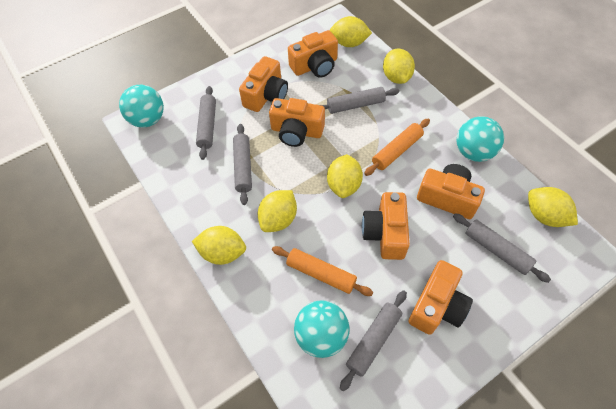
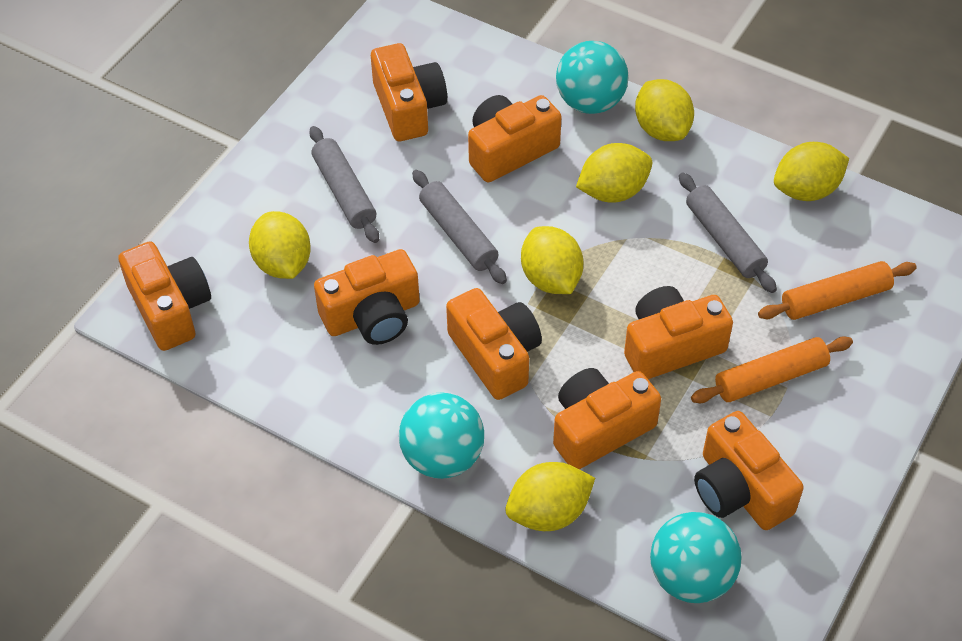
grey rolling pin: [196,86,216,160] [233,124,252,205] [322,87,399,114] [340,291,407,391] [453,213,551,283] = 5 -> [309,126,379,243] [412,170,507,284] [679,172,777,293] = 3
orange camera: [239,56,288,112] [269,98,325,147] [288,30,338,78] [362,192,410,260] [409,260,473,335] [417,164,485,219] = 6 -> [118,242,211,351] [314,249,420,345] [371,43,447,141] [446,288,542,400] [468,95,562,183] [553,368,661,470] [624,286,733,379] [694,411,804,530] = 8

